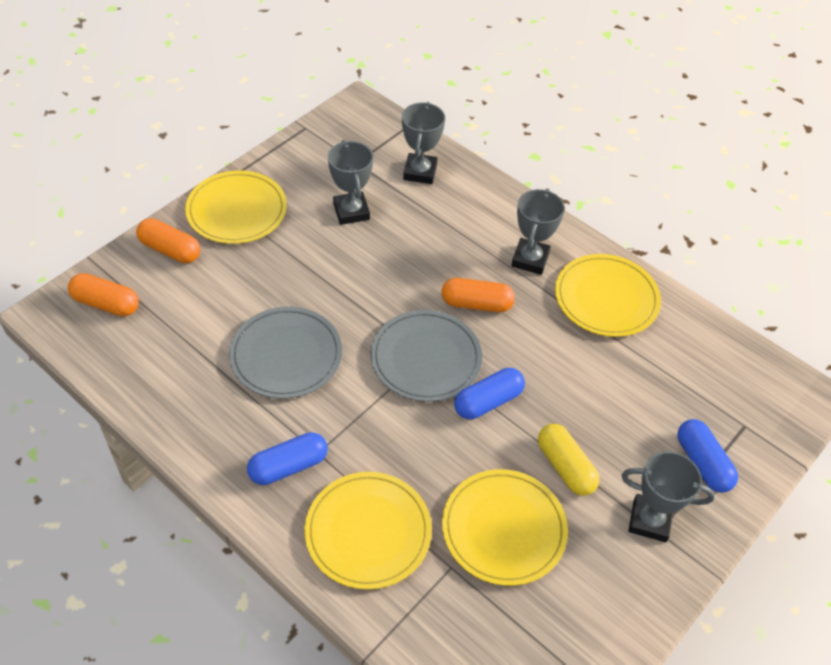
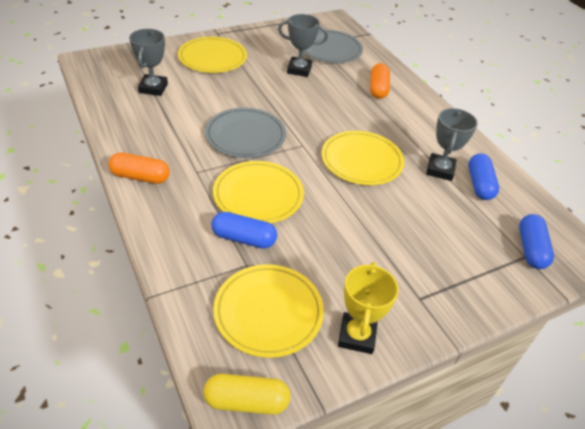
grey trophy: [328,140,373,225] [402,102,445,184] [511,189,565,275] [621,451,715,542] = 4 -> [129,29,168,96] [278,14,328,77] [426,108,478,181] = 3
orange capsule: [68,273,139,316] [136,218,200,263] [441,278,515,312] = 3 -> [109,152,170,184] [370,63,390,99] = 2
yellow trophy: none = 0 -> [338,262,399,354] = 1

